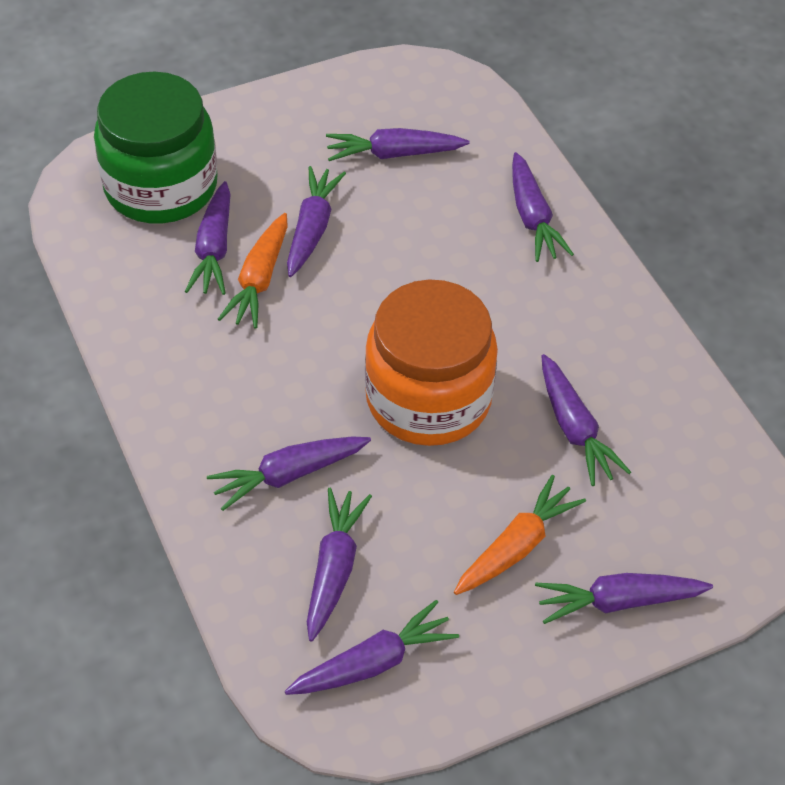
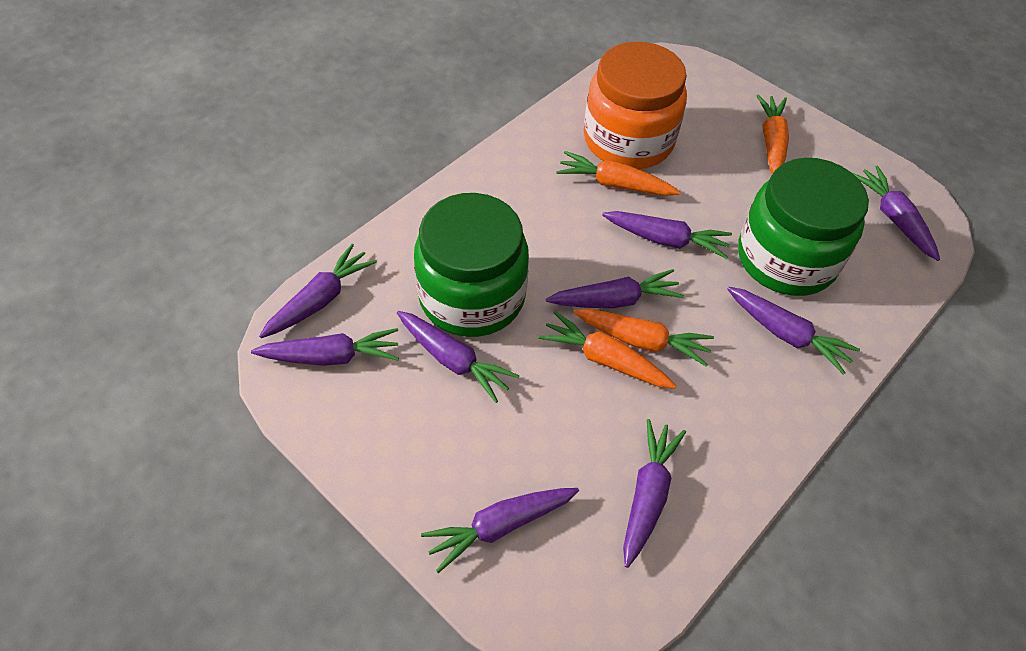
green jar: [94,71,218,223] = 1 -> [414,193,529,337] [738,158,869,296] = 2
orange carrot: [218,213,288,329] [454,475,586,595] = 2 -> [538,311,676,389] [556,151,680,196] [573,309,714,367] [757,94,789,174] = 4

